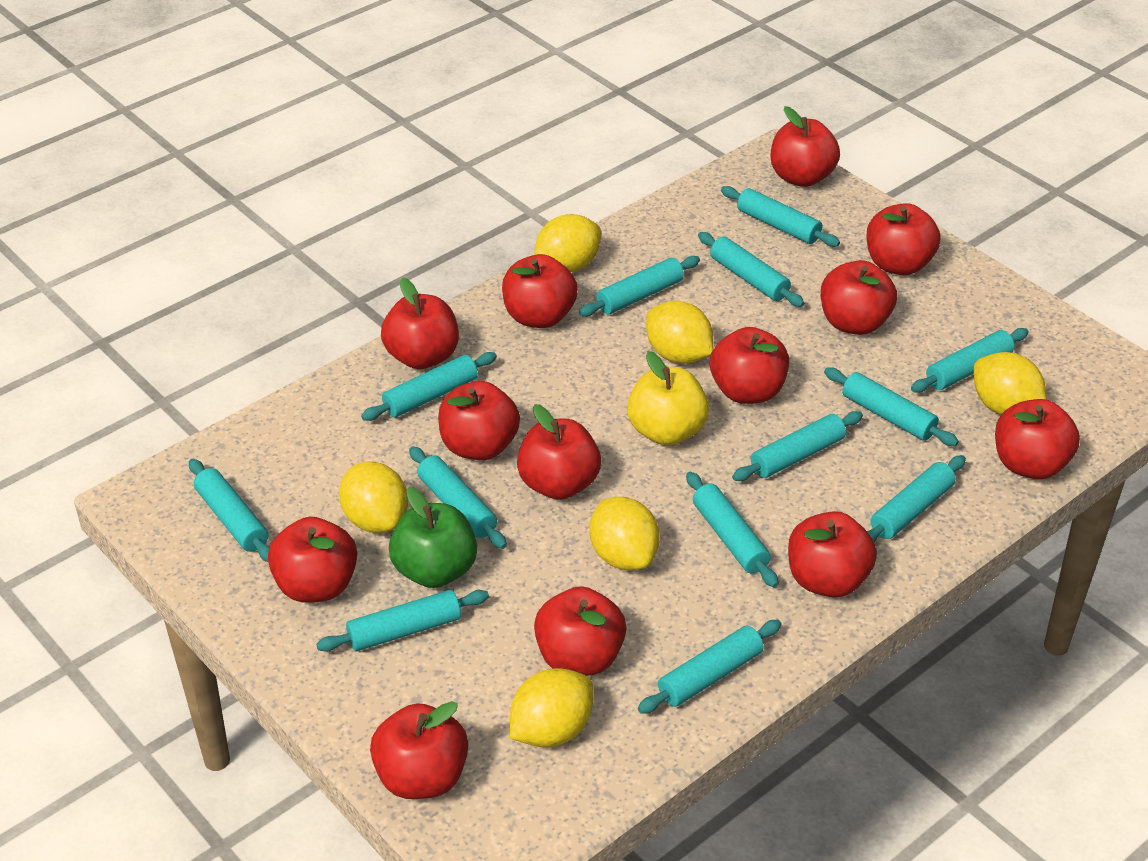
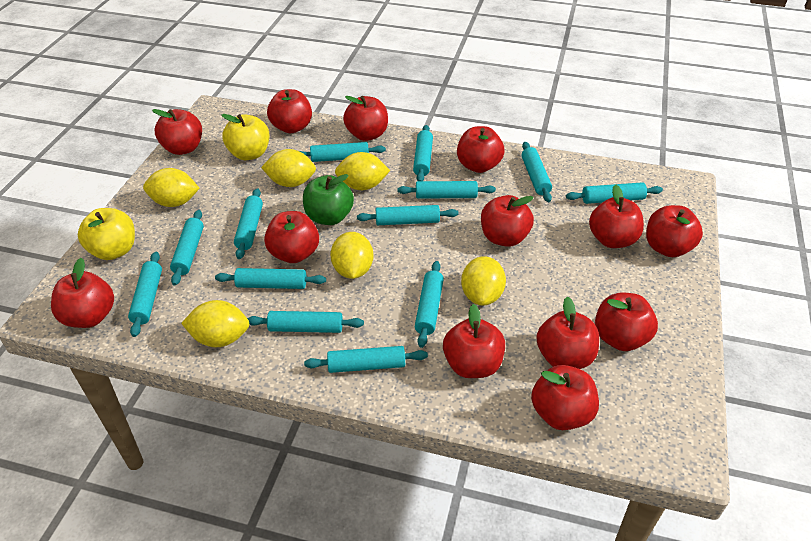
yellow apple: [627,351,709,446] = 1 -> [78,208,135,260] [221,114,269,160] = 2

